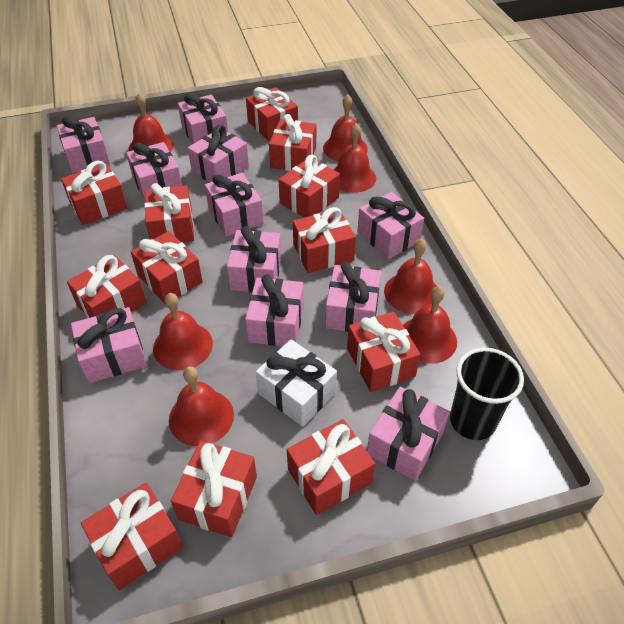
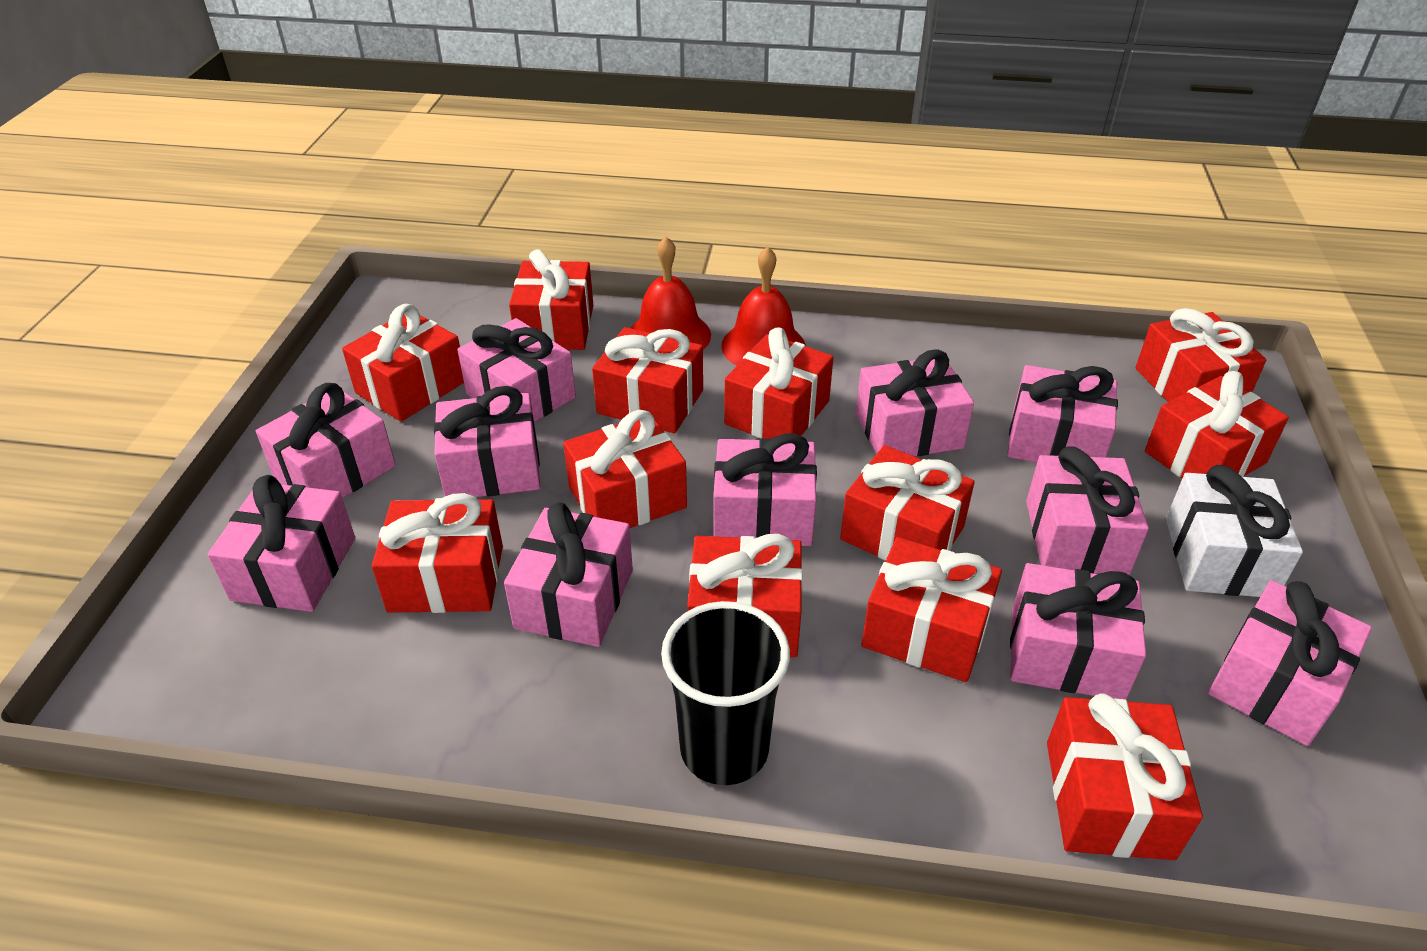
red bell: [129,93,174,152] [153,293,213,371] [169,366,234,446] [323,94,368,161] [333,123,376,193] [384,238,437,314] [403,286,457,363] = 7 -> [631,236,711,350] [721,246,806,366] = 2

